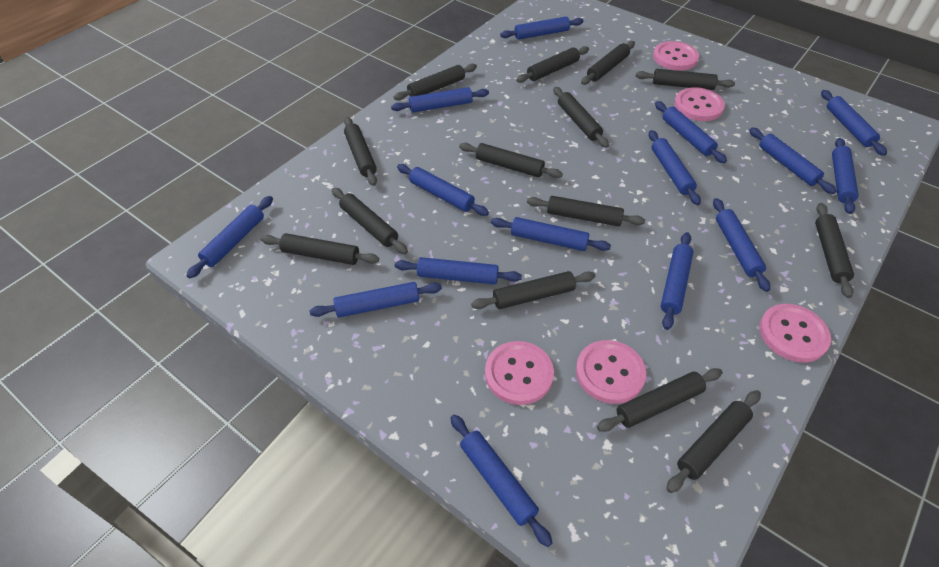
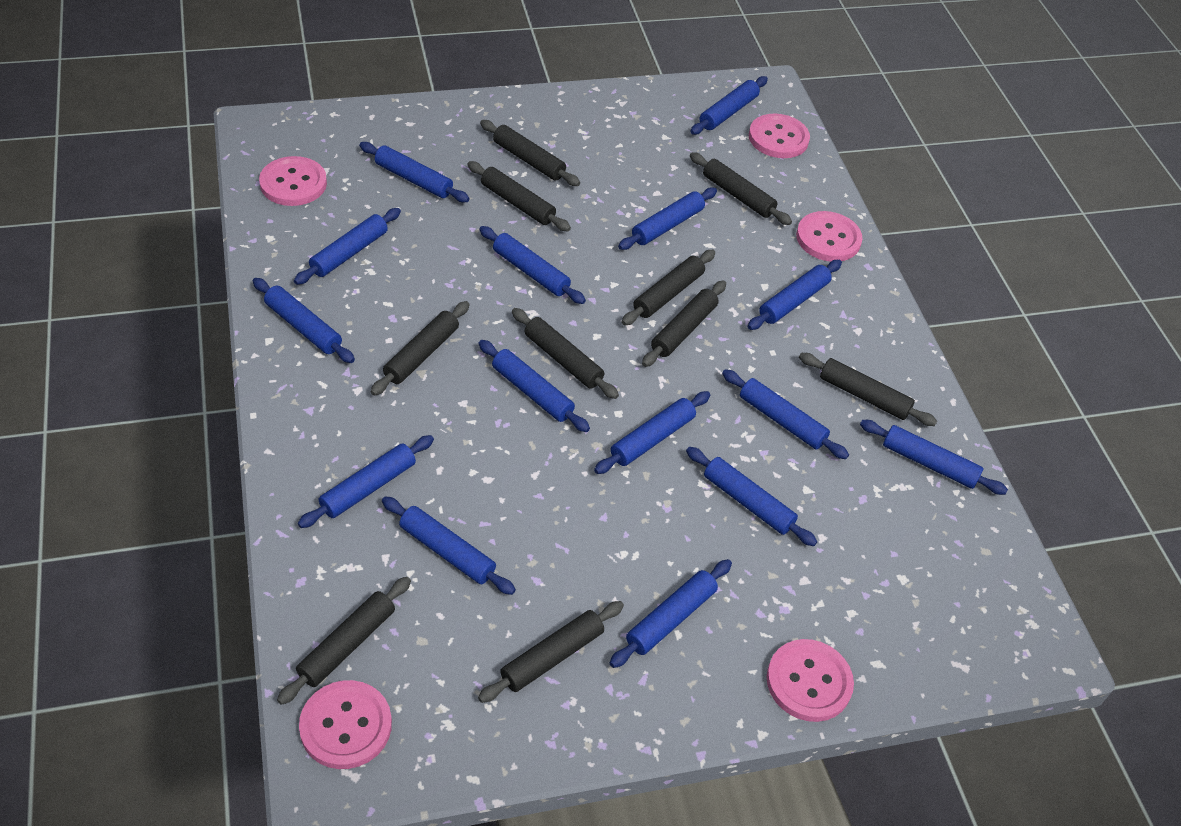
black rolling pin: [261,233,379,265] [332,188,408,254] [344,117,377,186] [394,64,477,101] [459,143,563,178] [471,271,596,309] [516,46,589,83] [527,196,645,226] [553,87,609,148] [581,41,635,85] [597,368,723,432] [636,69,735,90] [666,390,761,493] [815,203,854,298] = 14 -> [277,577,411,705] [371,301,470,396] [467,161,571,231] [478,601,624,703] [480,120,580,186] [512,308,619,399] [622,250,715,325] [642,280,726,367] [690,152,792,225] [799,353,937,426] = 10

